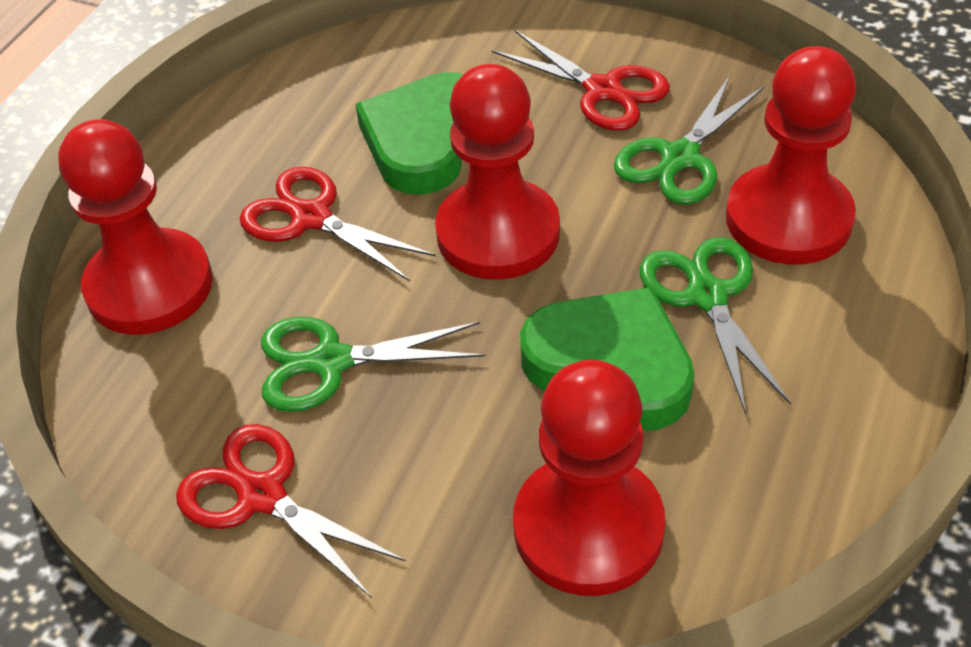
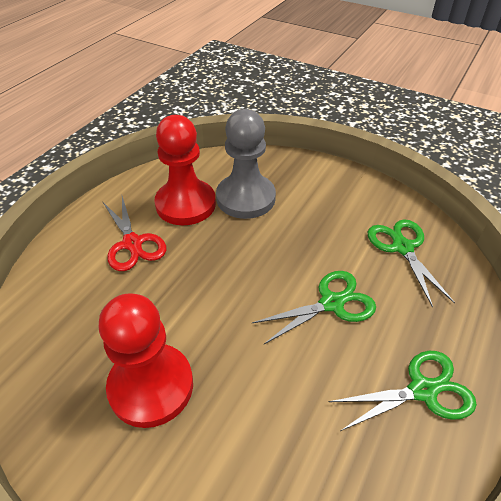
green heart: [355,72,463,195] [520,287,694,431] = 2 -> none = 0
grey pawn: none = 0 -> [216,109,276,219] = 1
red pawn: [58,119,213,335] [435,64,560,280] [513,360,665,596] [726,46,856,265] = 4 -> [99,293,193,428] [154,115,216,225] = 2
red scissors: [176,424,405,598] [239,166,435,281] [492,30,670,131] = 3 -> [102,196,166,271] = 1

